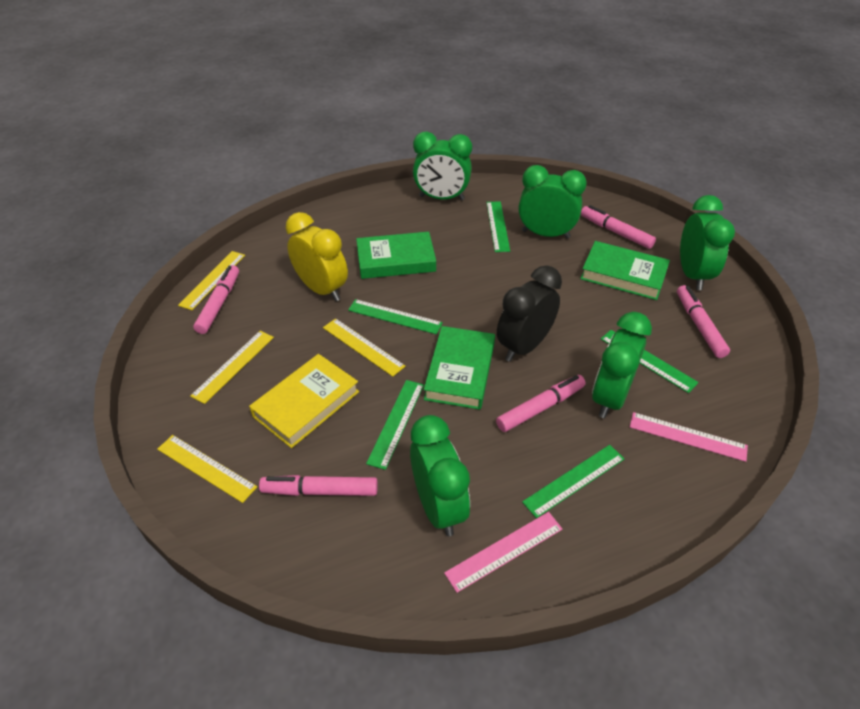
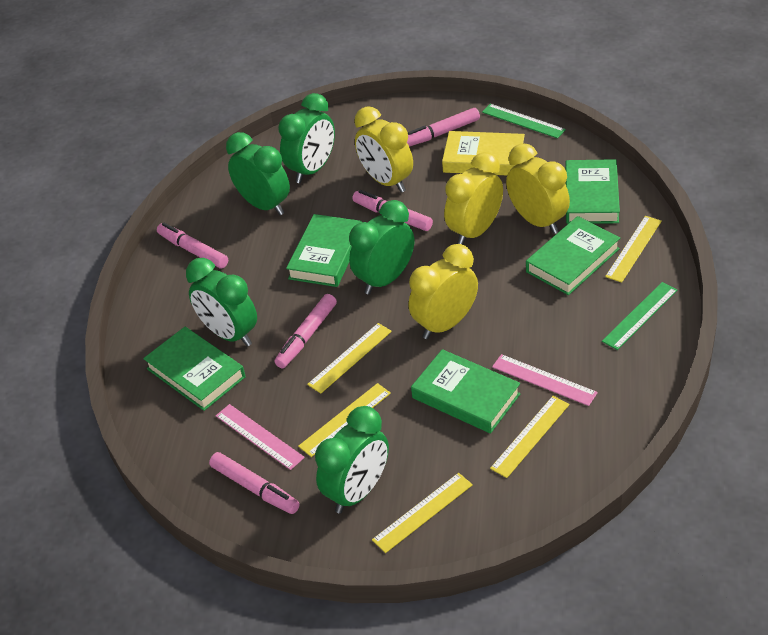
black clock: [497,265,562,362] = 1 -> none = 0
green book: [356,232,436,279] [424,326,495,410] [580,241,670,300] = 3 -> [143,327,245,411] [286,214,362,287] [411,349,521,433] [526,216,620,295] [565,159,620,224] = 5
green ruler: [348,299,443,334] [366,380,424,470] [486,202,510,252] [522,445,624,518] [601,330,699,393] = 5 -> [482,104,566,139] [602,282,678,350] = 2
yellow clock: [286,212,348,301] = 1 -> [354,106,413,192] [409,244,478,339] [444,152,503,245] [506,143,570,234] = 4
yellow ruler: [157,435,257,503] [178,251,245,310] [190,331,274,404] [323,318,405,377] = 4 -> [298,383,391,457] [307,323,392,393] [372,473,473,553] [490,396,570,478] [605,216,662,283] = 5

